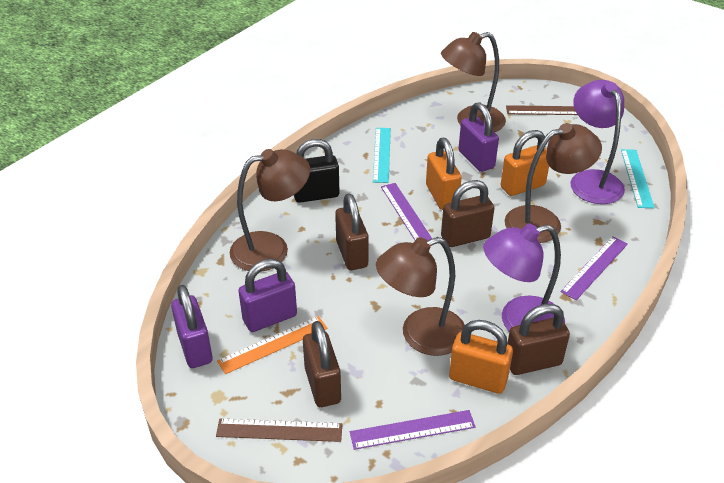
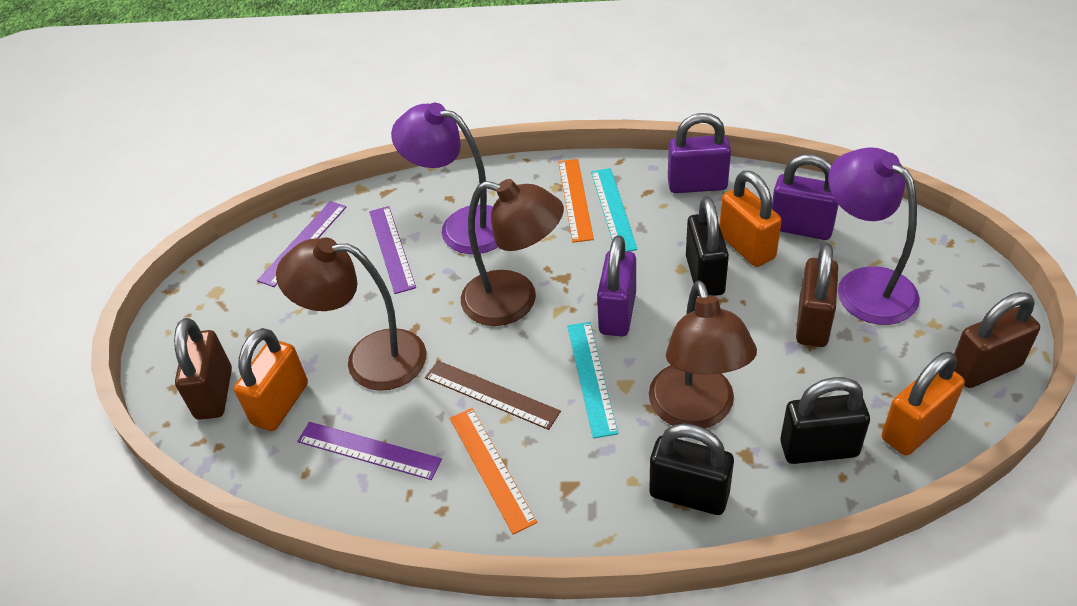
black padlock: [294,139,339,203] = 1 -> [650,424,734,515] [686,197,729,297] [780,377,870,464] = 3
brown lamp: [229,149,310,272] [376,237,465,356] [441,32,506,132] [505,123,602,243] = 4 -> [276,237,427,391] [461,179,564,326] [649,281,757,428] = 3
brown padlock: [303,321,341,407] [335,194,369,270] [441,180,494,247] [507,304,570,375] = 4 -> [174,318,232,420] [796,243,838,347] [954,292,1040,388] = 3
brown ruler: [216,419,343,442] [506,105,577,115] = 2 -> [425,361,561,430] = 1
orange ruler: [217,316,328,374] = 1 -> [450,408,537,535] [558,159,594,243] = 2

